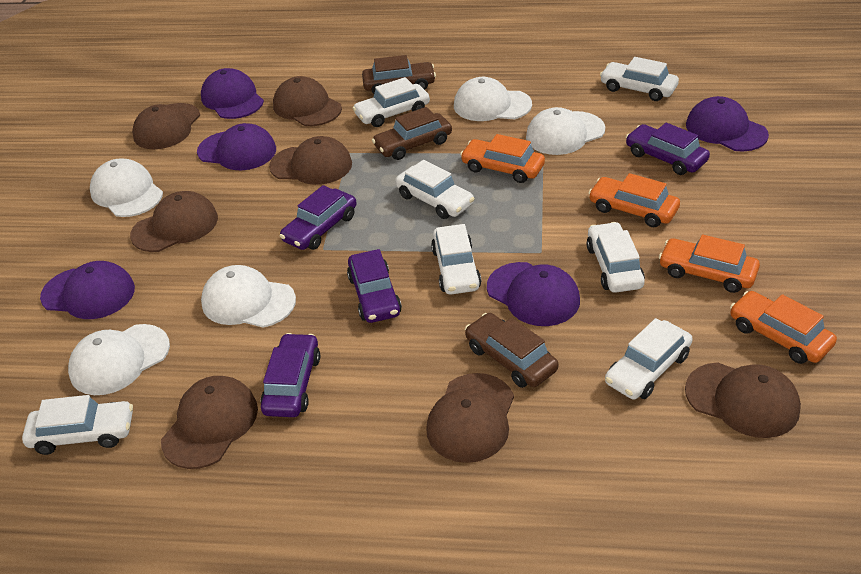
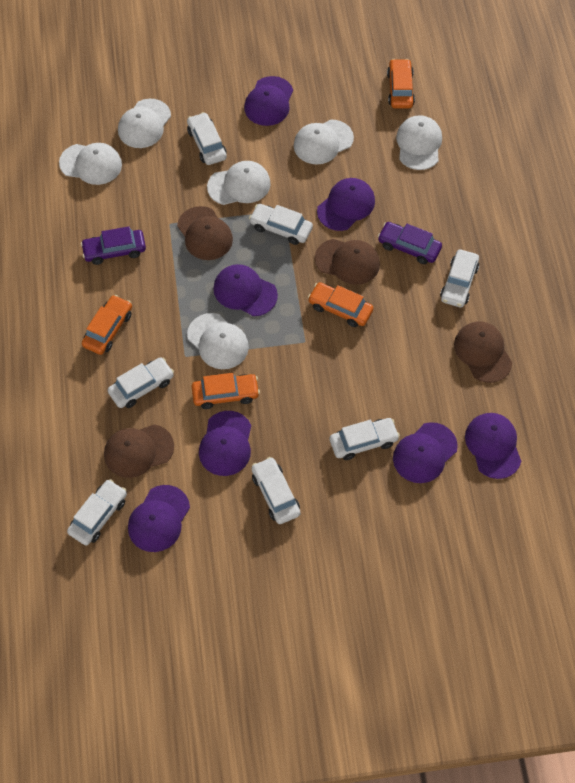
brown cap: [130,191,218,252] [132,103,200,149] [161,376,258,469] [269,136,352,185] [273,76,342,126] [426,373,514,463] [685,362,801,438] = 7 -> [104,424,174,478] [177,206,233,260] [315,239,380,285] [454,321,512,383] = 4
brown car: [362,55,436,94] [372,107,452,160] [465,313,559,388] = 3 -> none = 0
purple cap: [40,261,135,319] [197,123,276,170] [201,68,264,119] [487,262,580,326] [686,96,769,152] = 5 -> [128,485,190,552] [199,411,251,476] [213,264,278,316] [244,76,293,126] [317,178,375,231] [393,422,458,483] [465,413,522,479] = 7
purple car: [260,333,320,417] [280,185,357,250] [347,249,402,323] [626,123,710,175] = 4 -> [81,226,146,265] [377,222,442,264] = 2
white cap: [68,324,170,395] [90,159,163,217] [201,265,296,328] [454,77,532,121] [526,107,605,155] = 5 -> [59,143,122,185] [118,99,171,148] [187,313,249,369] [207,161,271,205] [294,119,354,164] [396,115,442,170] = 6

